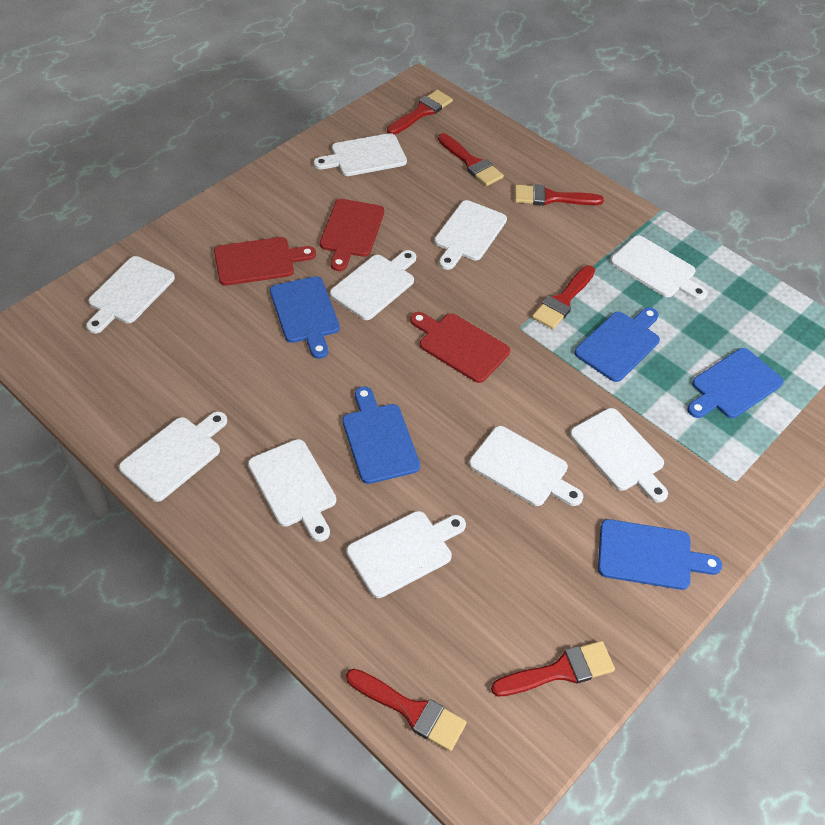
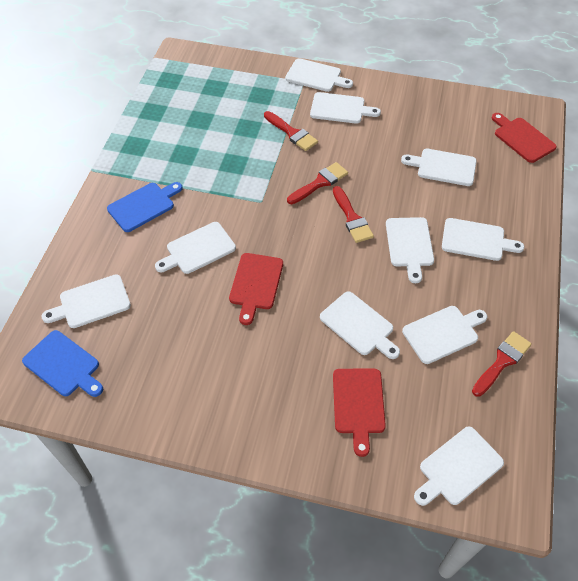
blue cutting board: [270,276,340,359] [342,387,420,484] [574,307,660,382] [598,519,722,590] [687,348,783,418] = 5 -> [22,330,103,397] [107,182,183,232] = 2
red brush: [346,669,467,751] [387,90,453,135] [438,133,504,186] [491,641,615,696] [515,184,604,205] [532,265,595,329] = 6 -> [264,111,318,151] [287,162,348,204] [333,186,374,243] [472,331,532,397] = 4

